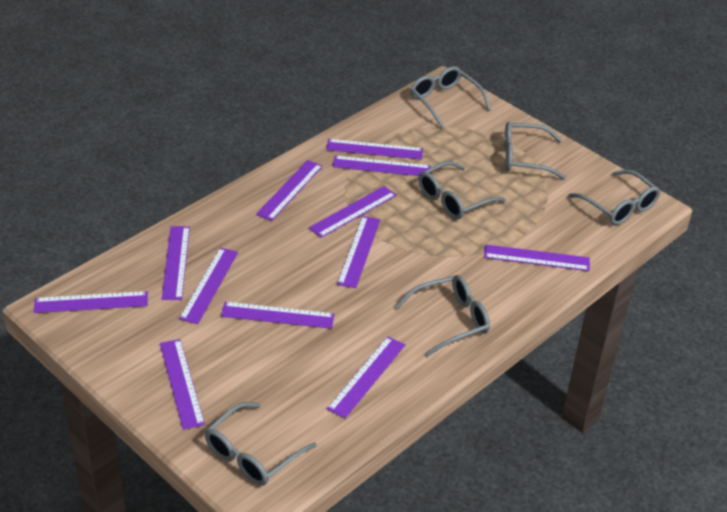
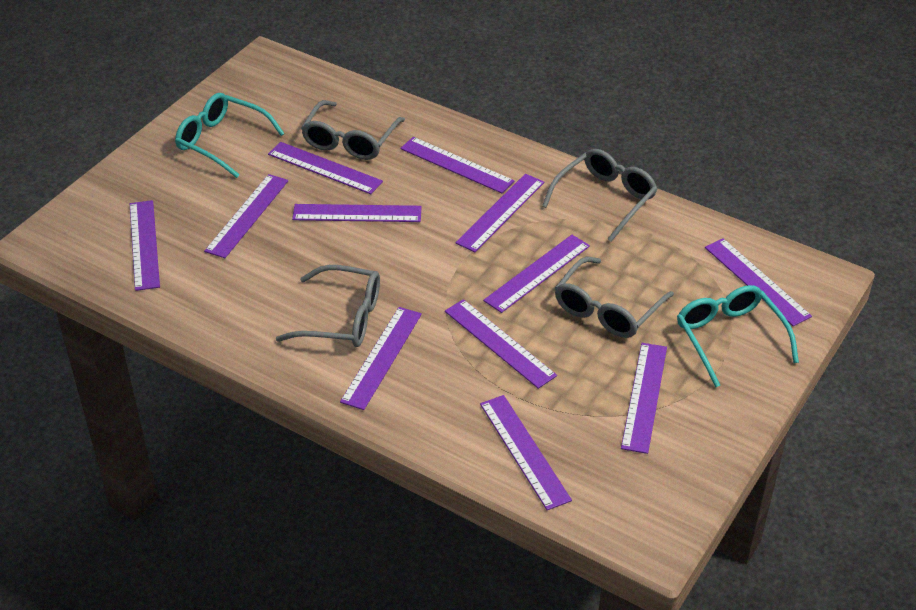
grey glasses: [205,402,317,485] [396,275,490,356] [410,66,491,128] [418,161,506,219] [504,122,566,180] [568,170,660,225] = 6 -> [276,265,380,347] [301,100,405,160] [542,149,657,242] [555,257,674,338] = 4
turquoise glasses: none = 0 -> [175,93,285,178] [677,285,799,387] = 2

